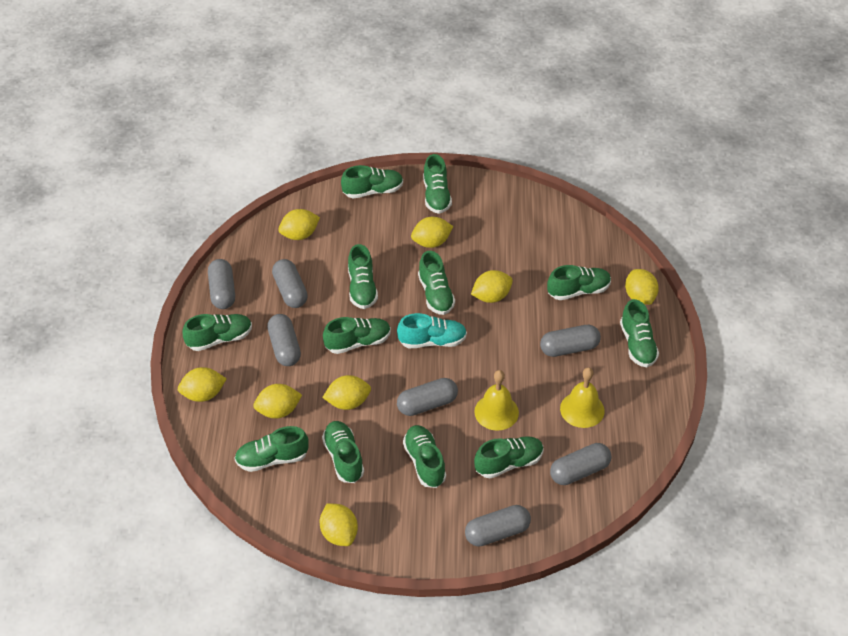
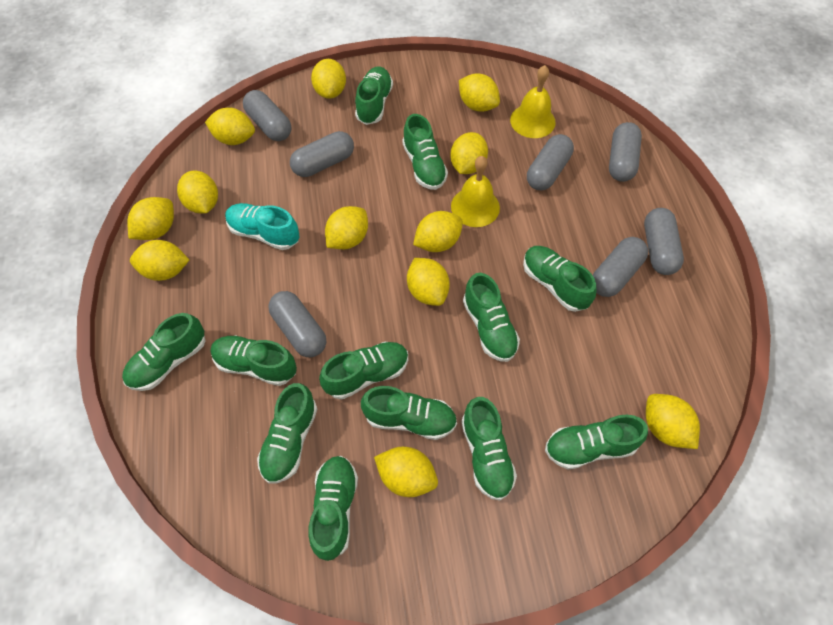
yellow lemon: [178,367,227,402] [253,384,302,418] [278,209,320,240] [320,503,358,546] [322,375,371,410] [411,217,453,248] [471,270,513,303] [625,269,659,304] = 8 -> [127,197,174,240] [130,240,189,281] [177,171,218,214] [205,107,255,145] [311,59,346,99] [325,206,368,249] [374,447,438,497] [407,258,450,306] [413,211,463,252] [450,132,488,174] [459,73,500,112] [646,394,700,449] = 12

